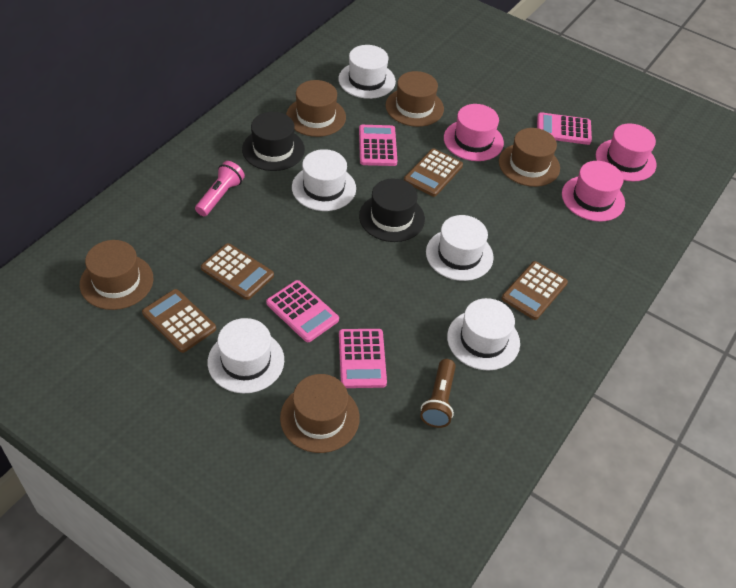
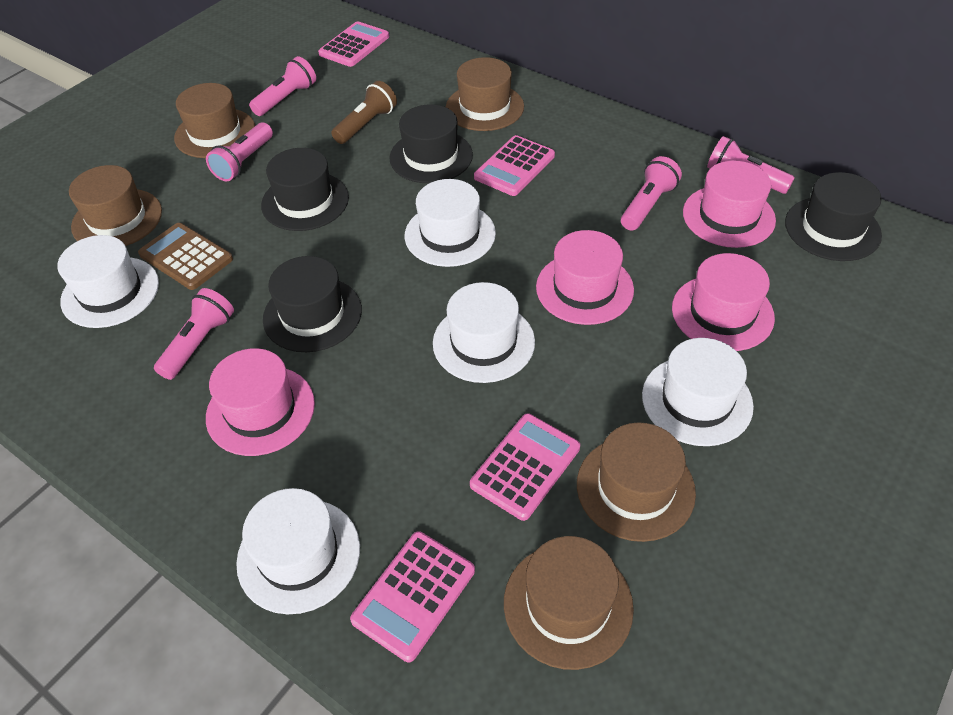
black hat: [242,112,305,171] [359,179,425,242] = 2 -> [261,148,349,231] [263,256,362,352] [390,104,473,183] [785,172,882,261] = 4
brown calculator: [142,289,216,353] [201,243,274,300] [404,148,463,197] [502,261,568,320] = 4 -> [138,223,233,290] = 1
pink flashlight: [195,161,245,216] = 1 -> [154,288,234,380] [206,122,273,181] [249,56,316,116] [621,156,682,231] [707,136,795,194] = 5
pink hat: [444,104,504,161] [562,161,625,222] [596,124,657,182] = 3 -> [206,348,315,456] [536,230,634,325] [672,253,775,351] [683,161,776,248] = 4

